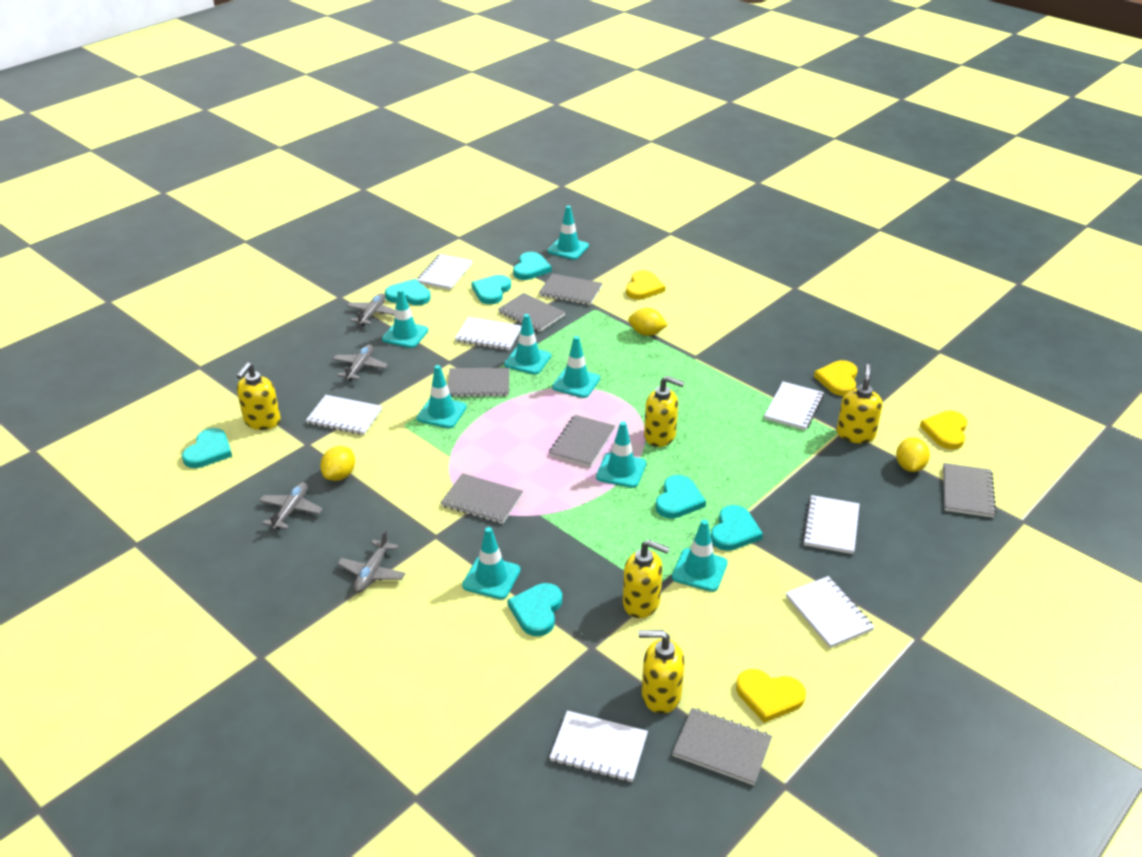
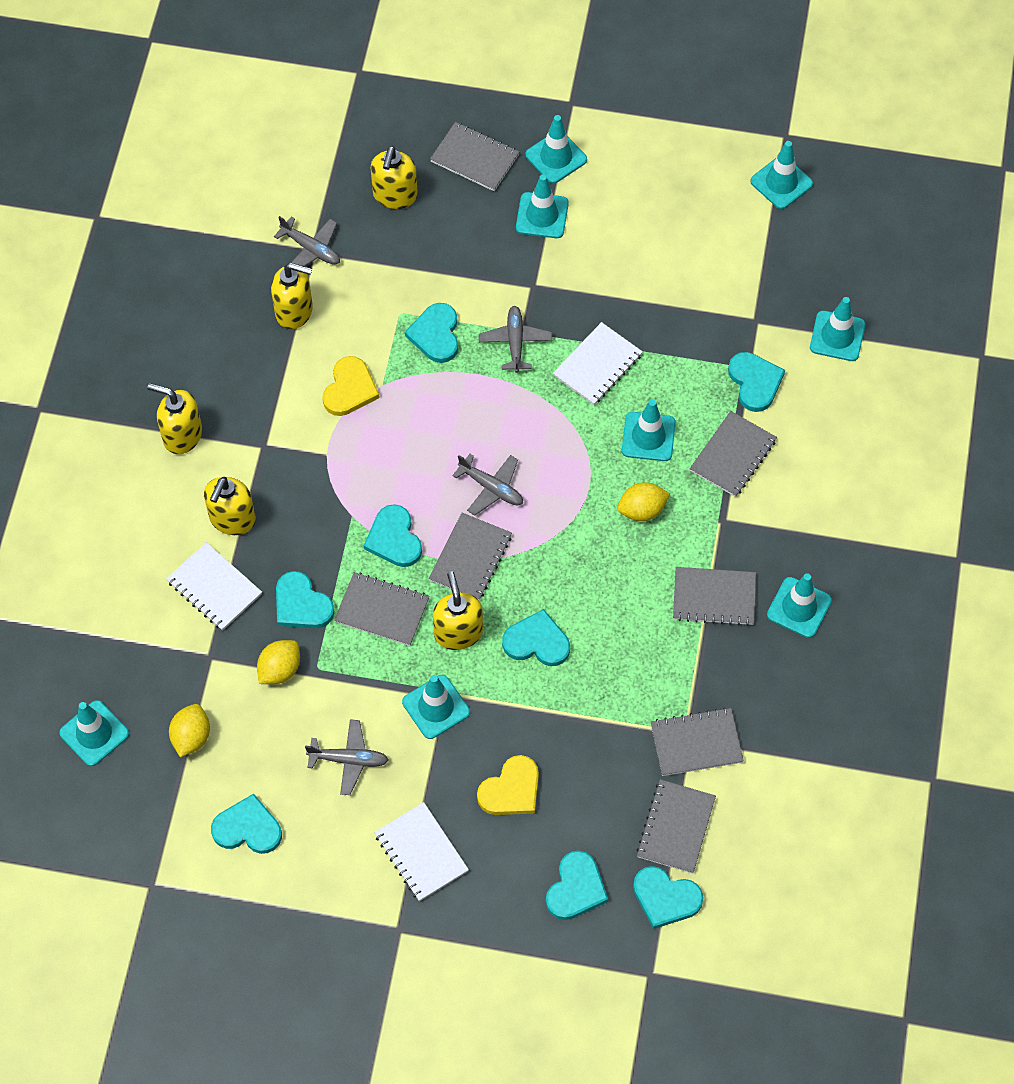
turquoise heart: [182,428,232,468] [385,279,431,305] [471,275,511,304] [507,583,562,636] [513,252,552,280] [655,475,706,519] [711,505,763,551] = 7 -> [211,794,282,854] [276,571,335,628] [364,504,422,567] [405,303,458,363] [502,609,570,666] [546,851,608,920] [633,866,703,929] [728,352,785,412] = 8
white notebook: [306,395,382,435] [417,254,473,290] [455,317,522,350] [549,711,648,782] [764,381,824,430] [786,576,874,648] [802,495,859,554] = 7 -> [166,542,262,631] [374,802,469,901] [553,322,643,405] = 3
yellow heart: [626,270,665,300] [736,669,806,723] [814,360,858,396] [920,411,967,450] = 4 -> [322,356,380,416] [477,755,539,815] = 2

